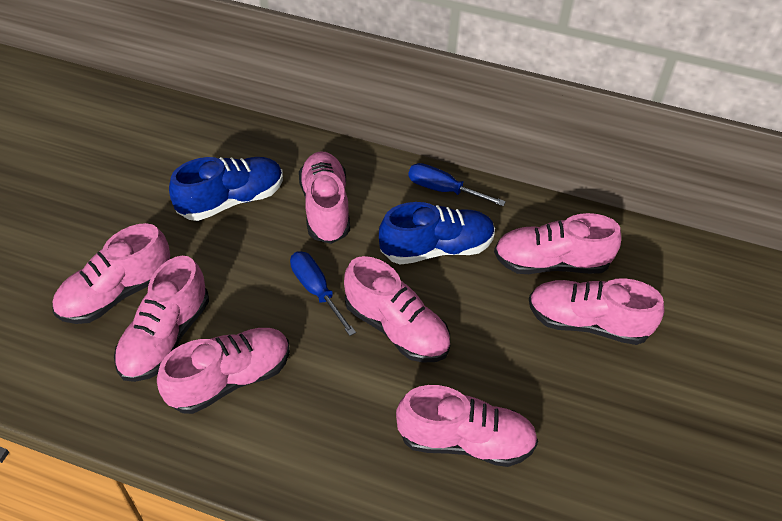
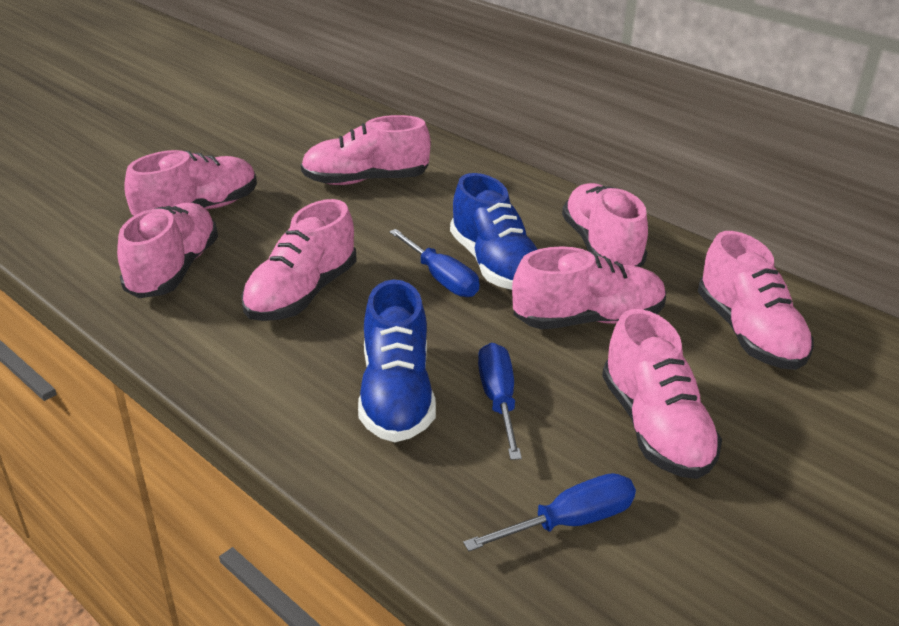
blue screwdriver: [290,251,356,336] [408,163,506,206] = 2 -> [389,229,479,297] [463,473,636,551] [478,343,522,460] = 3

